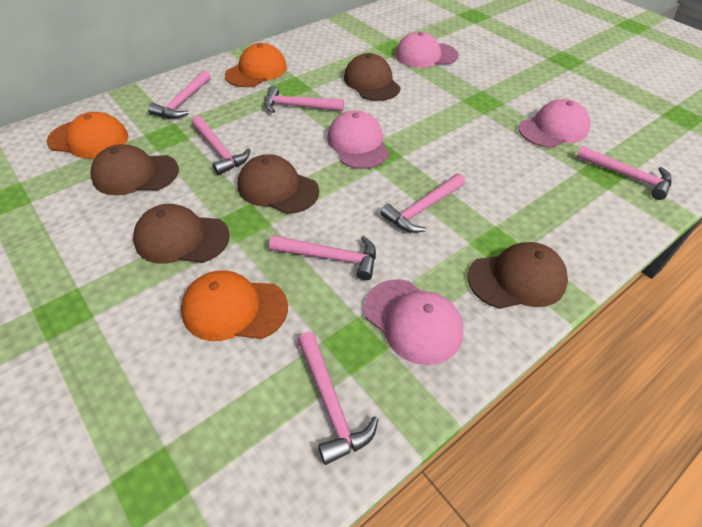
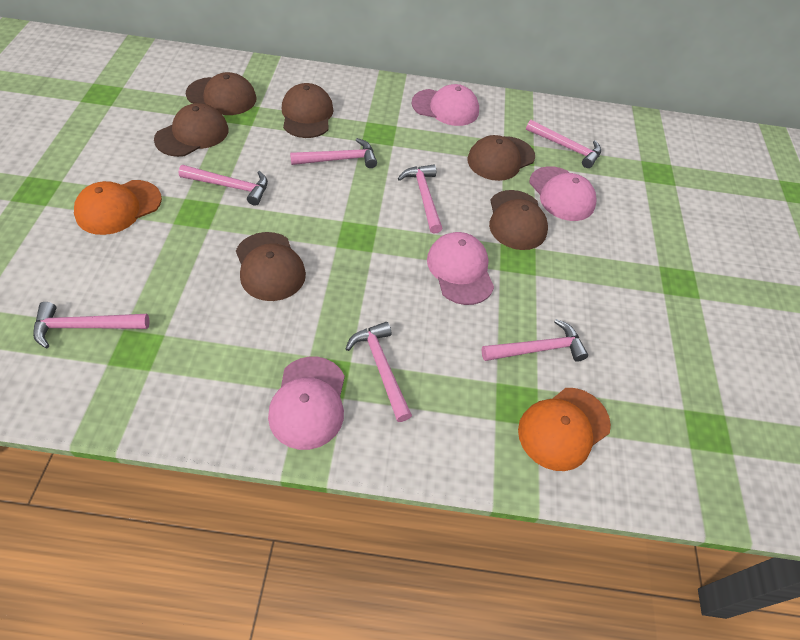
brown cap: [91,144,179,195] [133,204,230,264] [238,154,319,214] [344,53,401,101] [467,242,568,309] = 5 -> [154,103,229,157] [186,72,257,115] [236,232,306,301] [282,83,334,138] [467,135,535,181] [489,190,548,250] = 6
orange cap: [47,112,128,158] [181,271,288,341] [225,43,287,87] = 3 -> [74,180,162,235] [518,388,611,471] = 2

